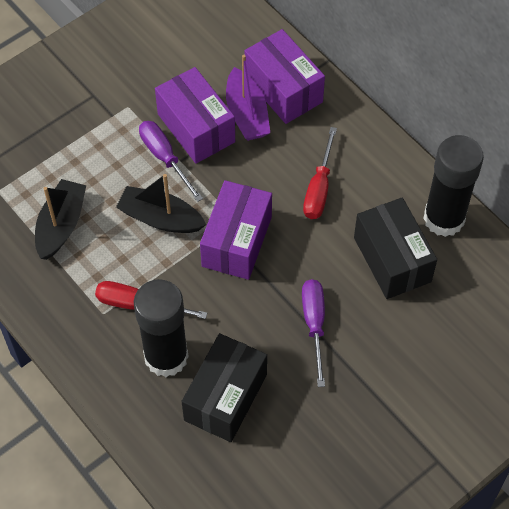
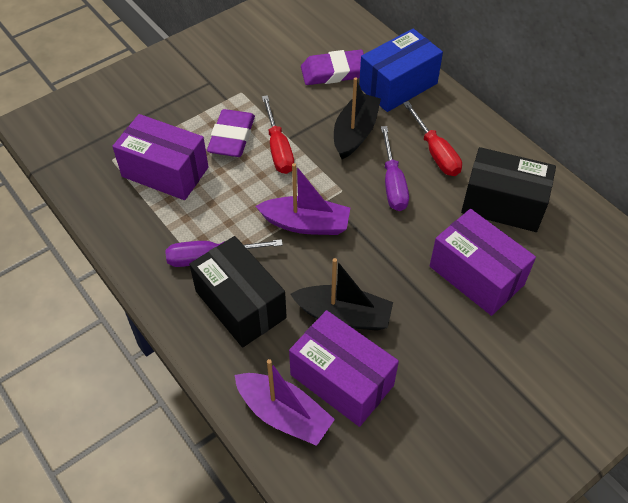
black glue stick: [134,279,189,377] [423,135,484,237] = 2 -> none = 0
blue box: none = 0 -> [359,29,443,112] = 1
purple boat: [226,55,270,141] = 1 -> [235,359,335,446] [256,163,350,235] = 2
purple eraser: none = 0 -> [207,109,255,157] [301,50,364,85] = 2

